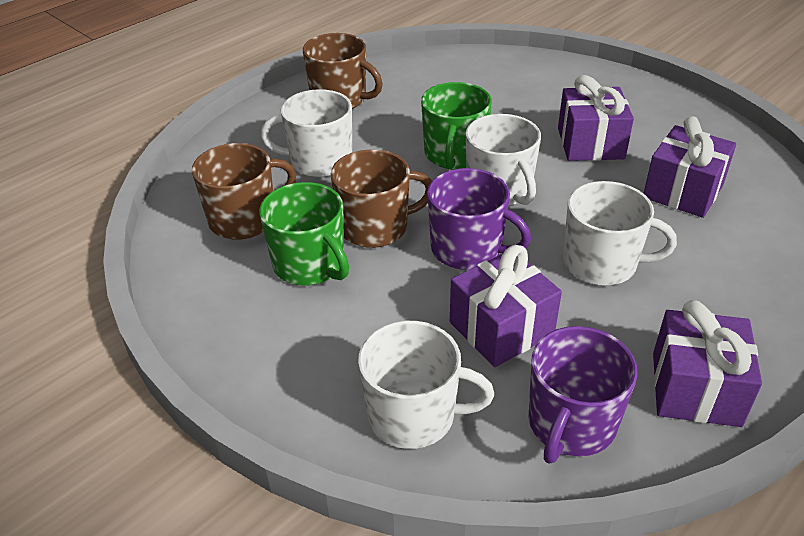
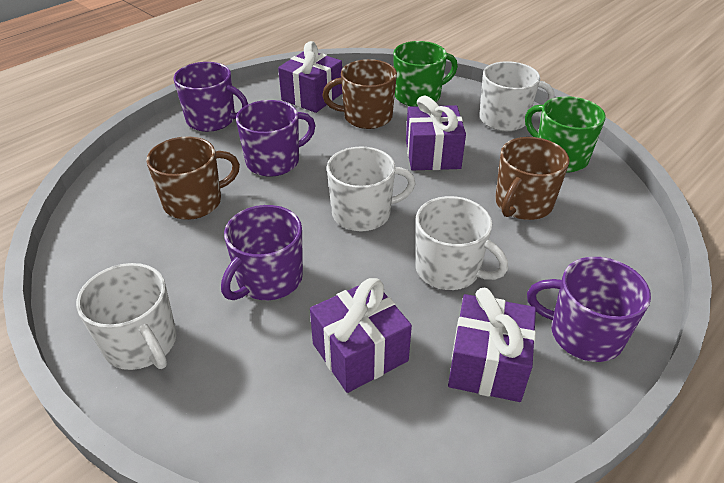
purple mug: [427,168,531,270] [528,326,638,464] = 2 -> [174,62,248,132] [221,205,303,300] [236,100,315,177] [527,257,651,362] = 4

